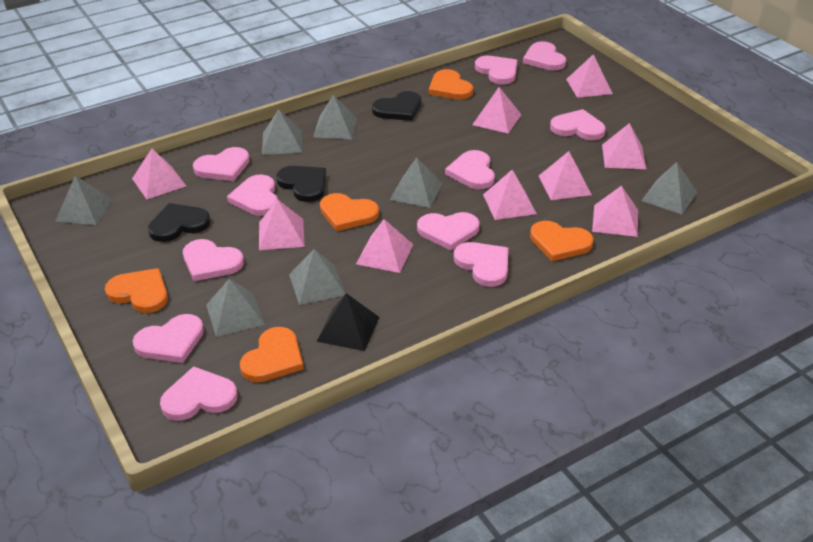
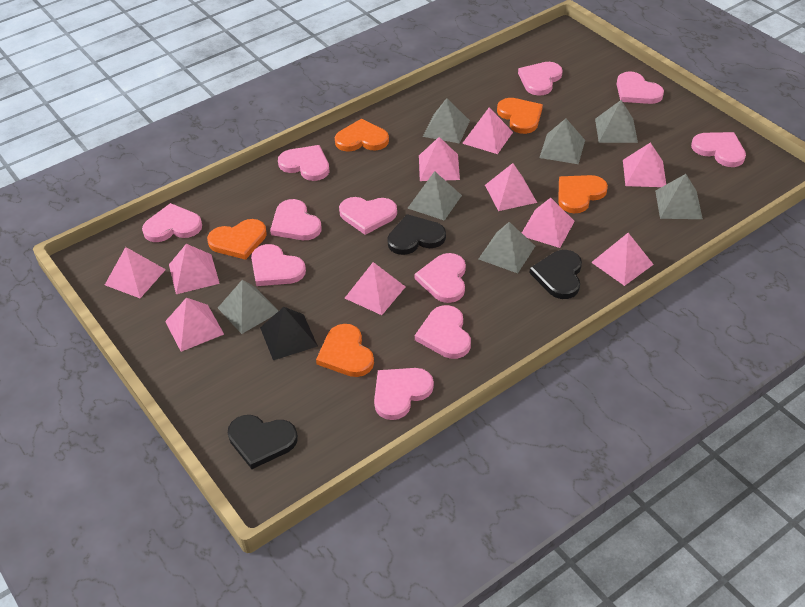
pink pyramid: [132,149,186,199] [259,199,305,250] [356,219,414,273] [472,87,522,134] [483,170,537,220] [539,151,592,200] [566,54,613,98] [592,186,638,237] [602,123,646,169] = 9 -> [105,247,166,298] [165,298,224,352] [169,244,220,294] [345,262,405,315] [419,137,460,181] [462,107,513,154] [485,163,537,211] [522,198,575,248] [591,233,654,286] [623,142,666,187] = 10

